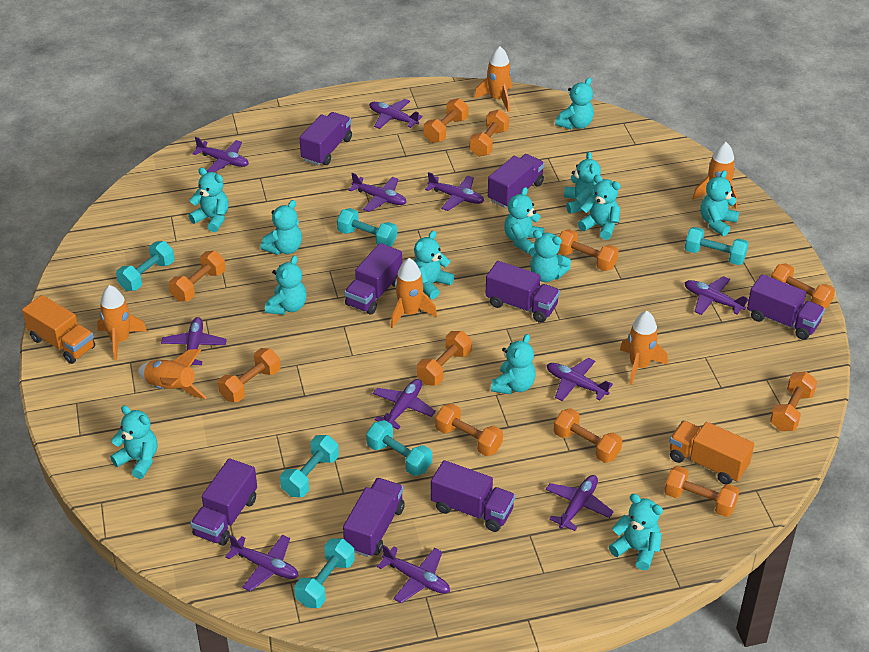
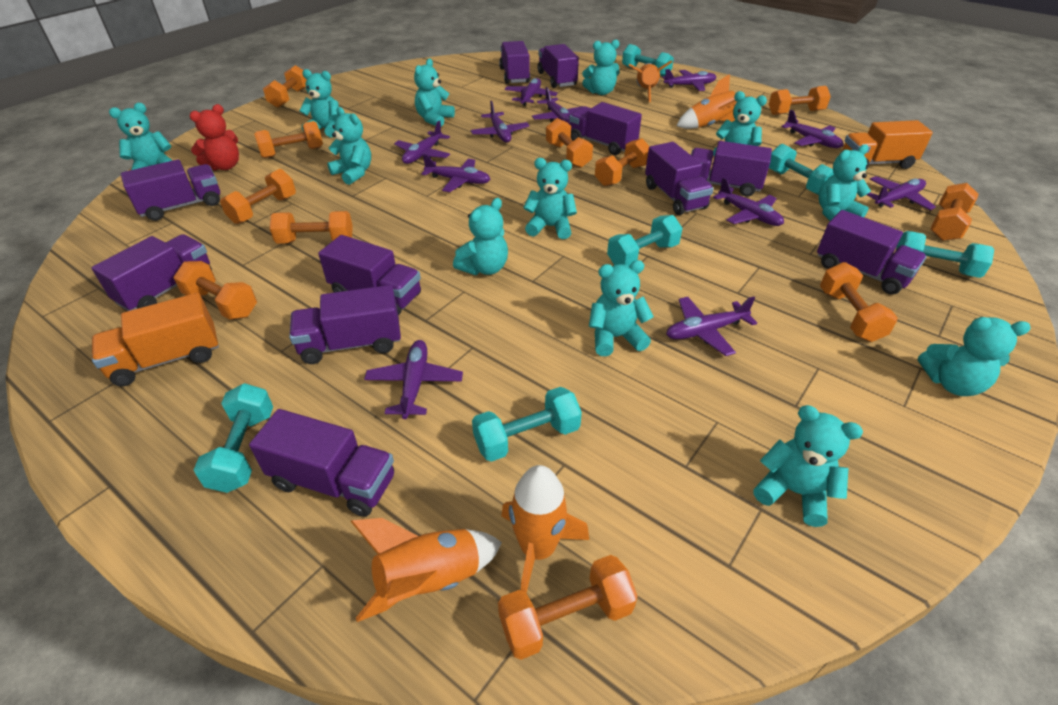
orange rocket: [97,285,147,361] [138,349,207,399] [391,258,437,328] [474,46,512,112] [620,311,668,385] [692,142,738,209] = 6 -> [351,518,502,622] [501,465,589,593] [628,60,672,102] [676,74,751,129] = 4
purple truck: [191,458,257,546] [300,112,352,166] [343,478,405,557] [344,243,402,315] [431,460,515,532] [486,261,560,323] [488,154,545,208] [747,274,825,340] = 8 -> [92,234,212,311] [121,159,220,221] [249,409,394,517] [289,285,401,364] [318,235,421,315] [499,41,530,84] [537,44,579,88] [569,102,642,155] [645,142,714,215] [691,141,772,197] [817,210,927,295] = 11
red teddy bear: none = 0 -> [190,104,239,171] = 1
turquoise teddy bear: [110,405,157,479] [188,168,229,232] [260,200,302,255] [265,255,307,315] [414,231,454,299] [491,334,536,394] [504,187,544,254] [529,230,571,282] [555,77,594,129] [564,152,601,214] [578,175,621,240] [609,494,663,570] [701,170,739,236] = 13 -> [109,103,173,170] [299,69,339,137] [327,107,371,185] [414,59,455,127] [453,198,508,275] [523,158,577,239] [582,40,620,95] [589,260,654,356] [713,91,767,156] [753,405,863,527] [819,145,871,221] [918,317,1031,396] = 12

